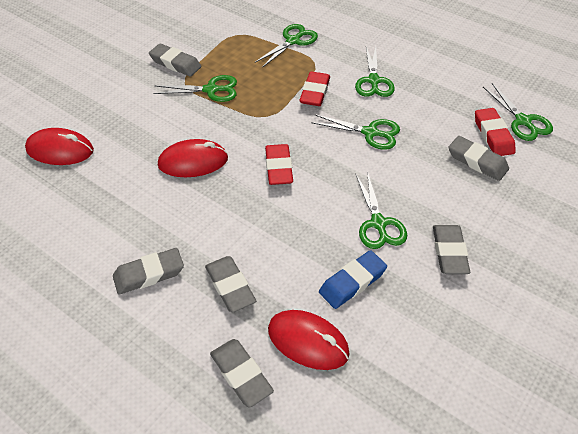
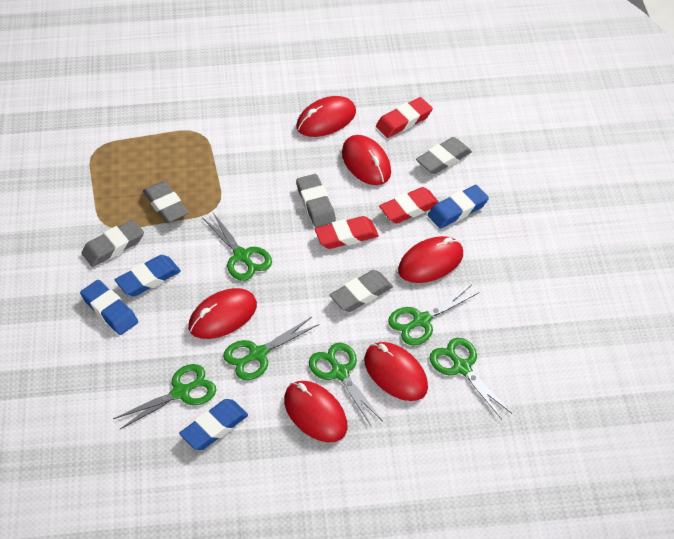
blue eraser: [319,250,387,309] = 1 -> [80,280,138,335] [115,255,181,296] [179,399,248,450] [428,185,489,229] = 4
grey eraser: [113,248,184,295] [149,43,201,77] [205,256,256,312] [210,339,274,407] [433,225,470,274] [448,136,509,181] = 6 -> [82,219,144,267] [143,181,189,223] [296,174,336,227] [330,270,393,312] [416,137,472,174] = 5
red mouse: [25,128,94,165] [158,139,228,177] [268,310,350,370] = 3 -> [189,288,257,339] [284,381,348,443] [296,96,356,137] [342,135,391,185] [364,342,428,401] [398,236,463,283] = 6

